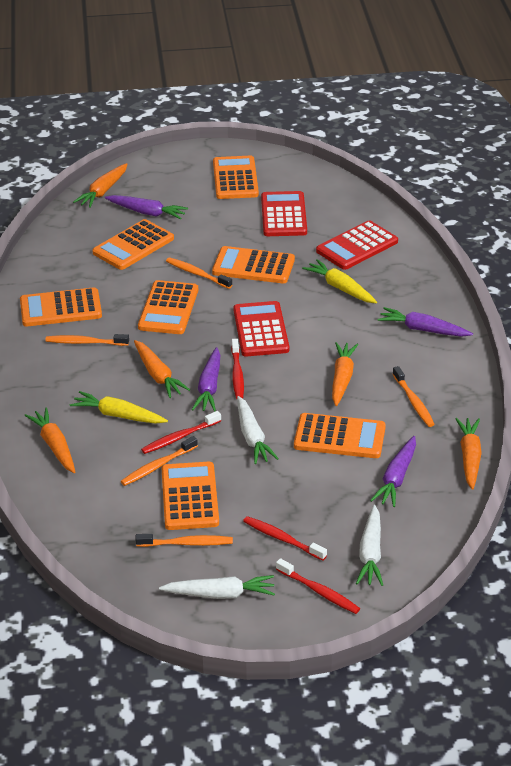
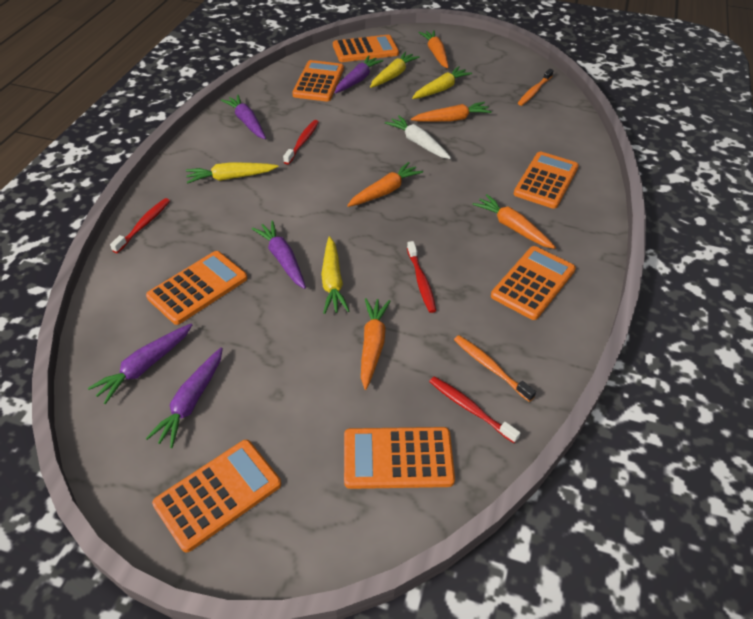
orange toothbrush: [45,334,129,346] [121,436,198,486] [135,534,233,547] [166,257,232,289] [393,366,435,427] = 5 -> [454,335,536,402] [518,69,554,106] = 2
purple carrot: [105,195,188,219] [192,347,220,412] [370,436,416,507] [377,307,473,337] = 4 -> [88,324,192,404] [146,347,223,448] [221,94,266,139] [252,221,306,289] [335,55,384,93] = 5
red calculator: [233,301,289,357] [261,191,307,236] [316,220,398,270] = 3 -> none = 0
white carrot: [159,575,275,599] [237,396,279,464] [356,505,383,586] = 3 -> [385,115,451,159] = 1
yellow carrot: [70,391,168,424] [302,259,377,304] = 2 -> [186,162,278,184] [321,236,349,314] [370,52,420,88] [412,66,472,99] = 4

